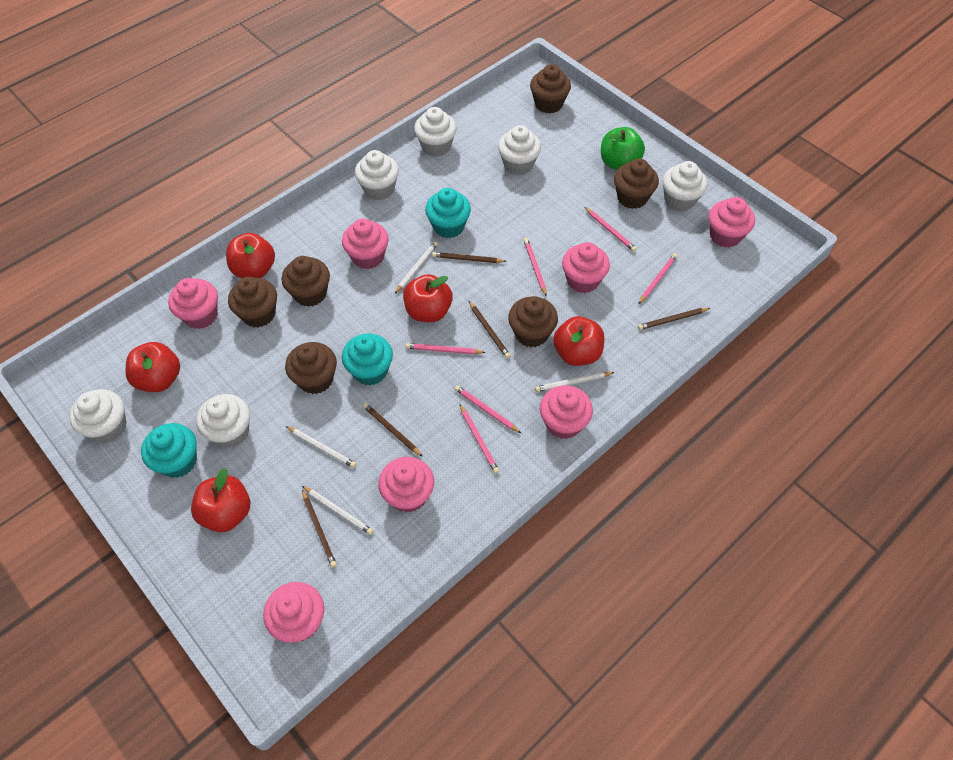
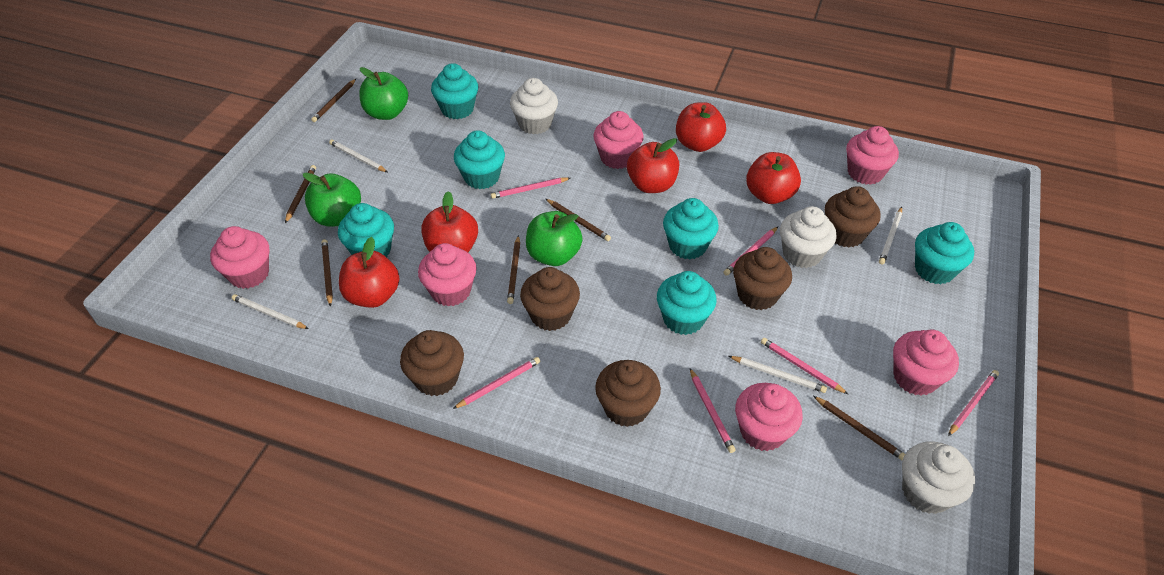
brown cupcake: [228,277,277,328] [282,256,330,307] [285,342,337,394] [508,296,558,347] [530,64,571,114] [614,158,659,209] = 6 -> [400,330,464,396] [520,267,580,331] [595,360,661,427] [733,247,792,310] [825,186,881,247] = 5
brown pencil: [302,489,337,568] [363,403,423,457] [432,252,507,263] [469,301,511,358] [638,308,710,330] = 5 -> [285,165,316,223] [311,79,356,122] [322,239,333,307] [507,235,520,304] [546,199,611,241] [813,396,905,461] = 6
green apple: [601,127,645,170] = 1 -> [303,173,361,227] [359,67,408,120] [526,211,583,266] = 3
pink cupcake: [168,278,218,329] [263,582,324,643] [342,219,389,269] [378,457,434,513] [540,385,593,439] [562,242,610,293] [709,197,755,248] = 7 -> [210,226,269,289] [418,243,477,306] [593,111,644,169] [735,383,803,451] [846,126,899,185] [893,330,959,396] = 6
turquoise cupcake: [141,423,197,478] [342,334,393,385] [425,188,471,238] = 3 -> [338,203,394,257] [431,63,478,119] [454,130,505,189] [657,271,717,335] [663,198,719,259] [915,222,974,284] = 6
white cupcake: [69,389,126,443] [196,394,250,448] [355,150,399,200] [414,107,457,157] [498,125,541,175] [662,161,707,212] = 6 -> [510,78,558,134] [780,206,837,268] [902,441,975,514] = 3

